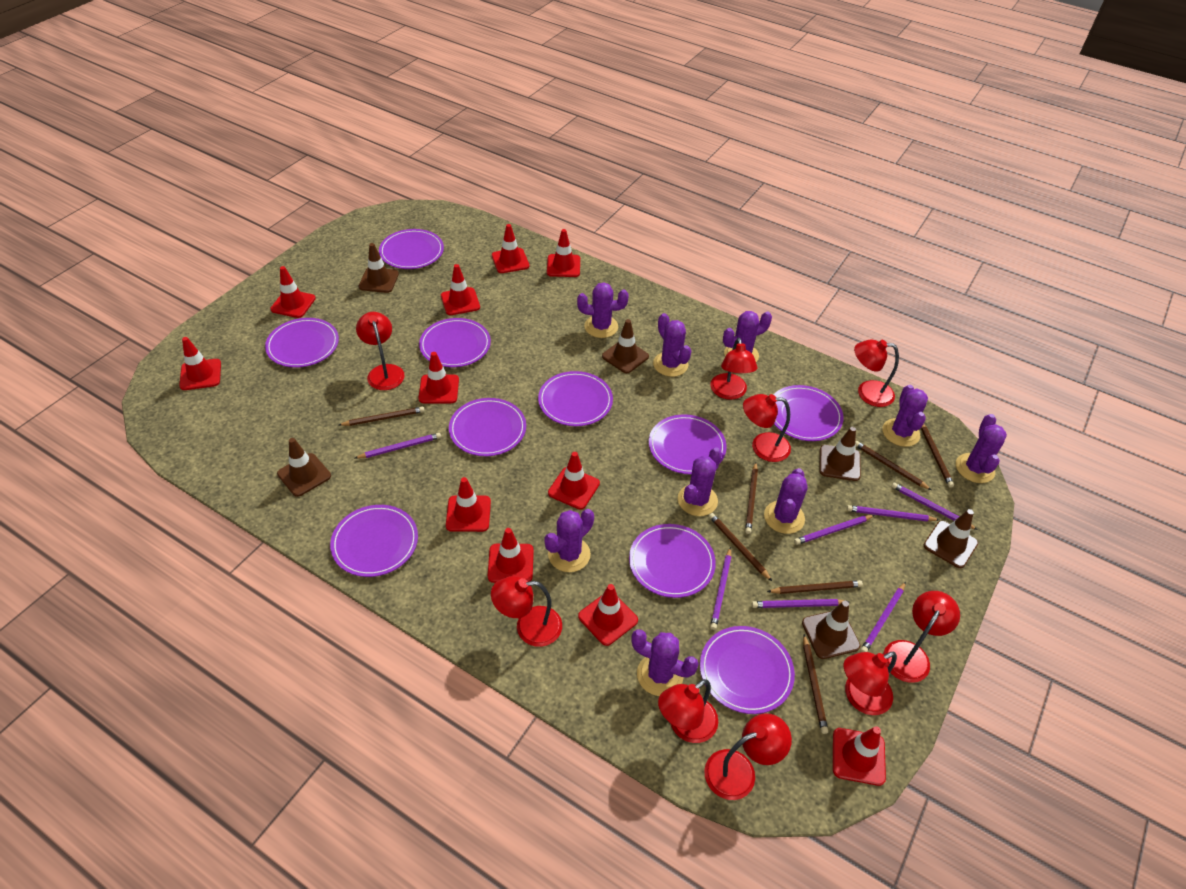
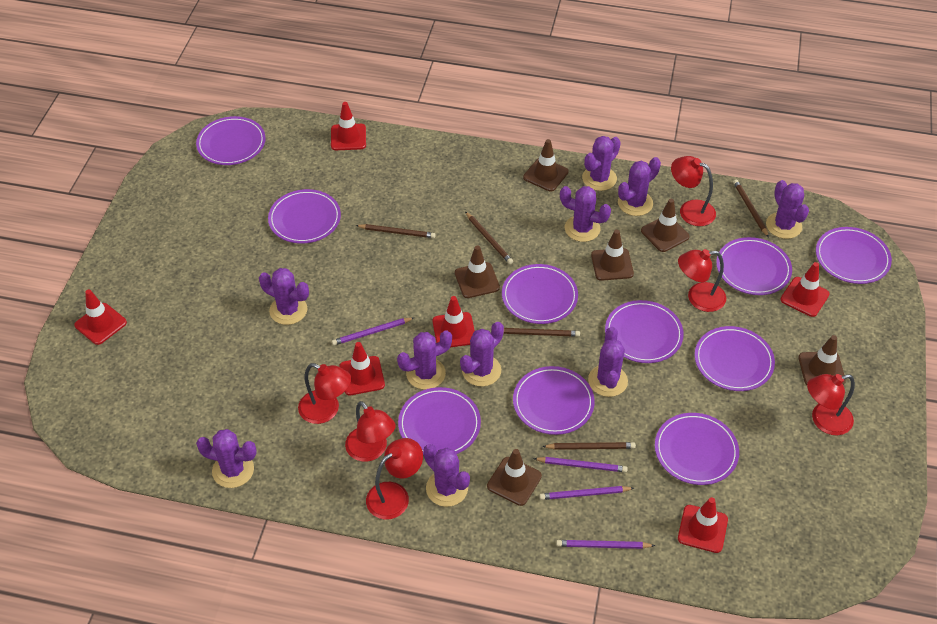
brown pencil: [339,407,425,426] [709,513,772,581] [745,462,758,534] [767,580,863,594] [803,634,828,734] [855,441,931,490] [921,424,954,488] = 7 -> [355,224,436,238] [465,212,513,264] [504,328,580,337] [542,442,636,450] [733,179,769,237] = 5
purple cactus: [544,509,594,572] [577,282,629,338] [631,629,699,696] [653,313,691,377] [678,447,722,516] [723,311,772,362] [764,468,808,534] [882,385,928,447] [956,414,1007,483] = 9 -> [196,429,257,488] [259,268,309,325] [397,330,452,390] [423,444,470,507] [460,322,504,387] [560,186,611,242] [582,136,621,191] [588,327,628,397] [618,157,661,216] [766,180,809,239] = 10
purple pencil: [355,433,441,459] [710,547,731,630] [752,599,849,608] [794,515,875,545] [847,505,939,522] [860,582,906,652] [891,482,978,530] = 7 -> [332,317,414,345] [533,457,628,472] [539,486,634,500] [556,540,655,549] = 4
red lamp: [356,312,405,390] [491,576,562,647] [658,679,718,743] [704,713,792,800] [711,337,758,400] [743,394,791,462] [844,652,897,715] [854,339,899,407] [883,591,960,683] = 9 -> [298,363,351,424] [345,401,396,462] [366,438,423,520] [671,156,716,226] [678,249,726,312] [807,374,855,435] = 6
red traffic cone: [179,337,221,390] [270,266,316,318] [419,352,459,403] [441,264,480,315] [446,477,491,532] [488,528,534,583] [492,224,530,273] [547,229,580,277] [548,452,600,509] [578,584,638,646] [833,726,886,786] = 11 -> [74,289,127,345] [331,102,366,150] [339,342,385,395] [432,296,475,347] [678,497,728,553] [780,262,830,317] = 6

